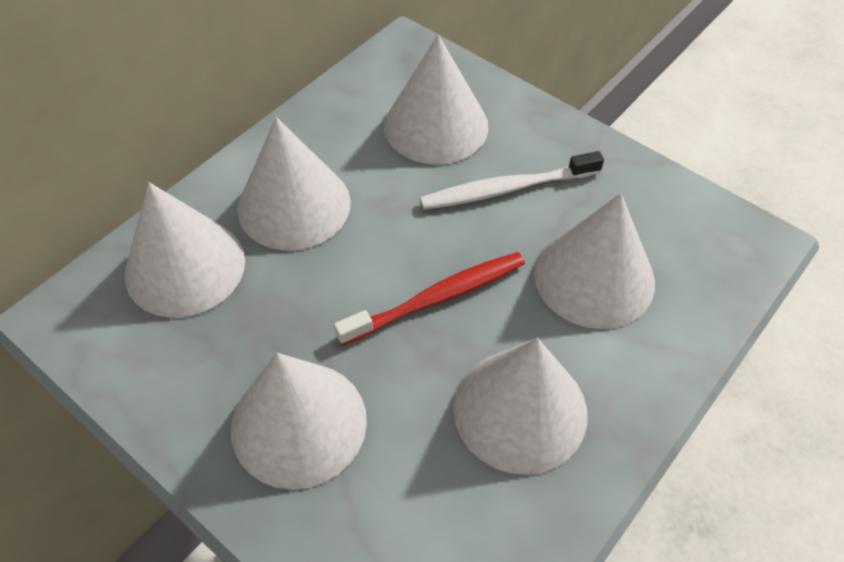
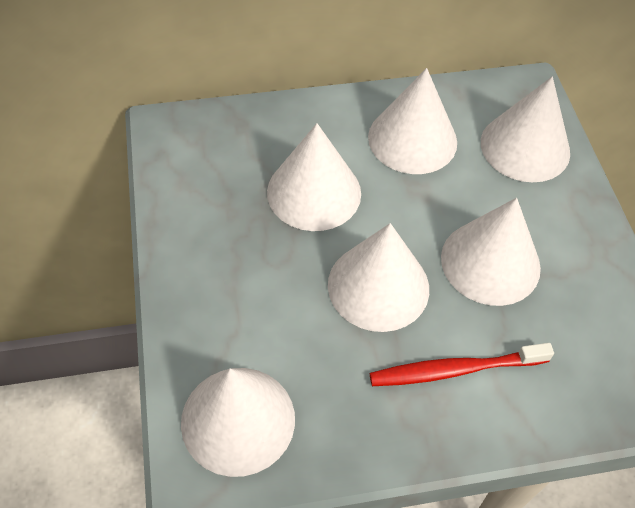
white toothbrush: [420,151,604,210] = 1 -> none = 0

